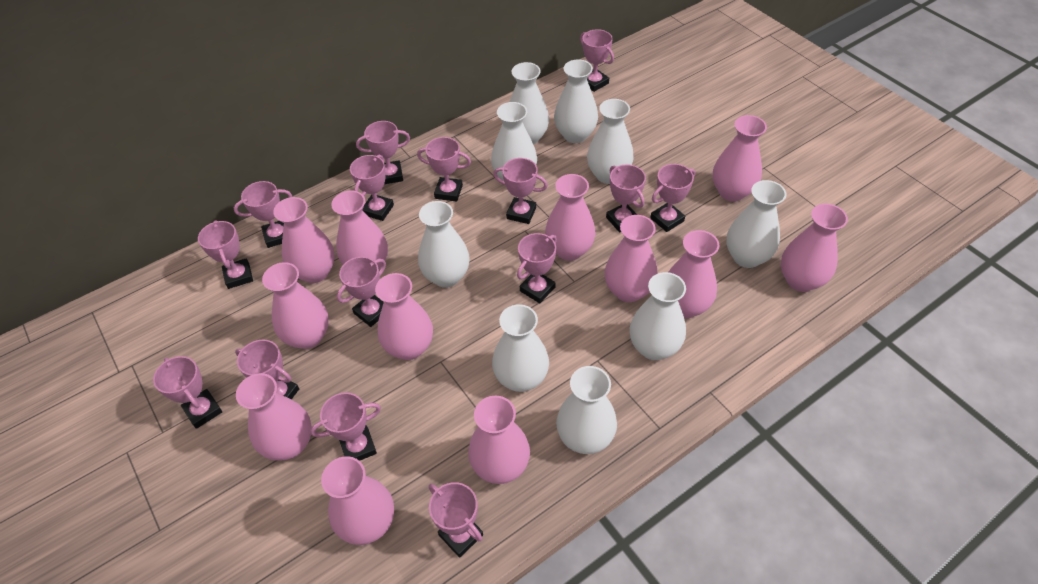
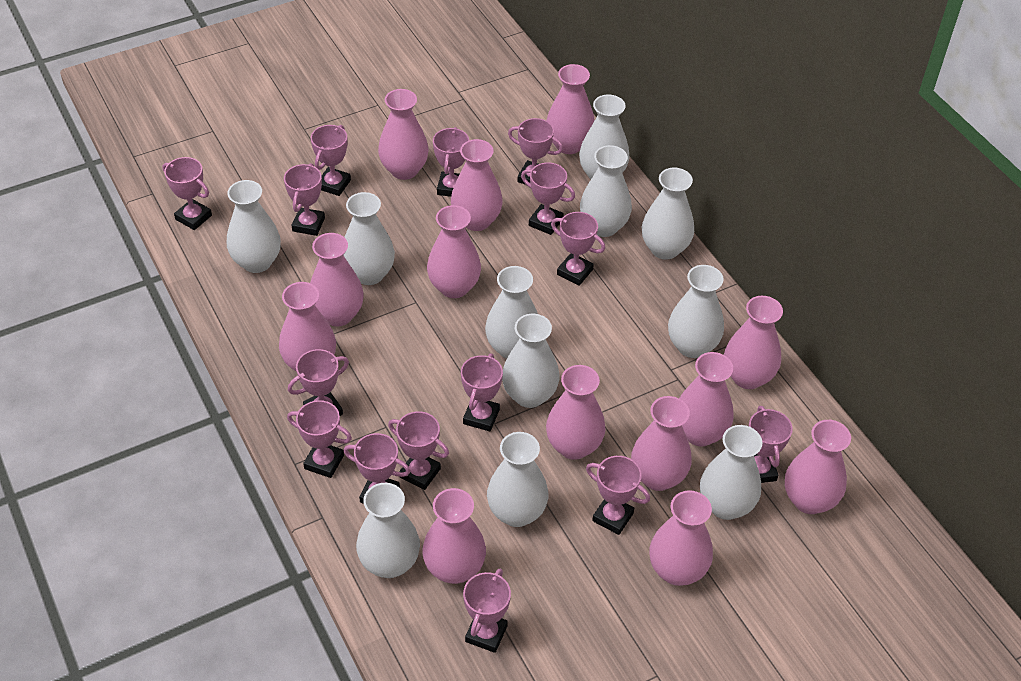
pink vase: [236,373,312,461] [262,262,329,349] [273,197,335,283] [321,456,394,545] [331,190,388,270] [375,273,433,360] [468,396,530,484] [545,174,595,261] [604,215,657,302] [668,230,719,318] [713,115,767,202] [781,204,848,292] = 12 -> [279,282,336,372] [310,233,364,326] [378,89,429,180] [422,488,486,584] [427,205,481,298] [451,139,503,231] [546,64,594,154] [546,365,605,460] [631,396,692,491] [649,490,713,586] [679,352,733,446] [724,296,783,389] [785,420,851,514] = 13
white vase: [418,201,470,288] [491,102,537,180] [492,304,549,392] [509,62,549,145] [554,59,598,143] [556,366,617,454] [587,99,634,184] [630,272,686,360] [726,180,786,268] = 9 -> [227,180,281,273] [343,192,395,285] [356,483,420,578] [485,266,538,359] [487,432,548,527] [502,314,560,408] [579,94,630,180] [580,145,632,237] [642,168,694,260] [668,265,724,358] [700,425,762,520] = 11

